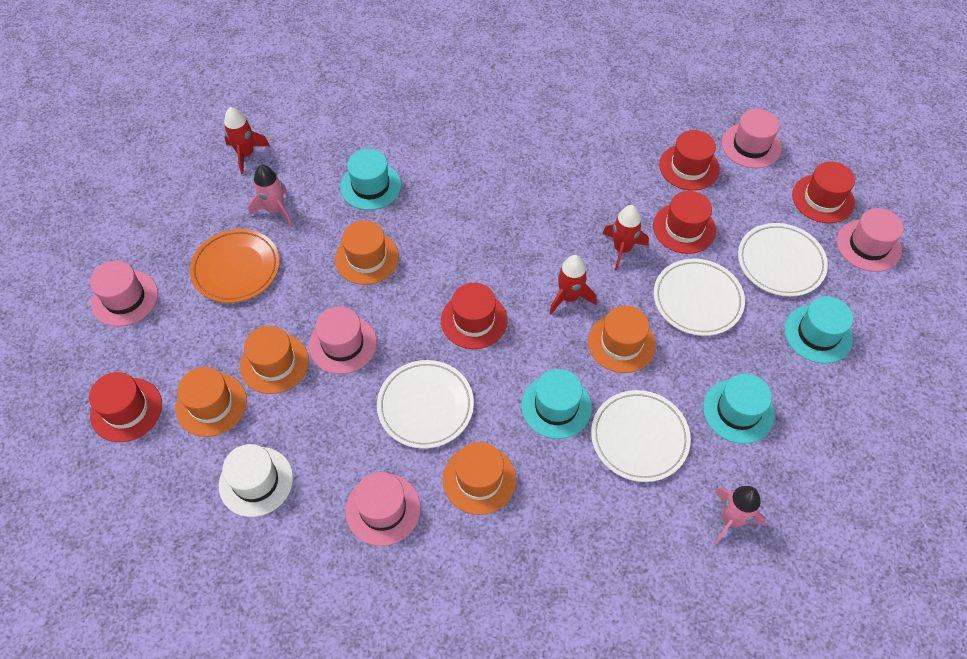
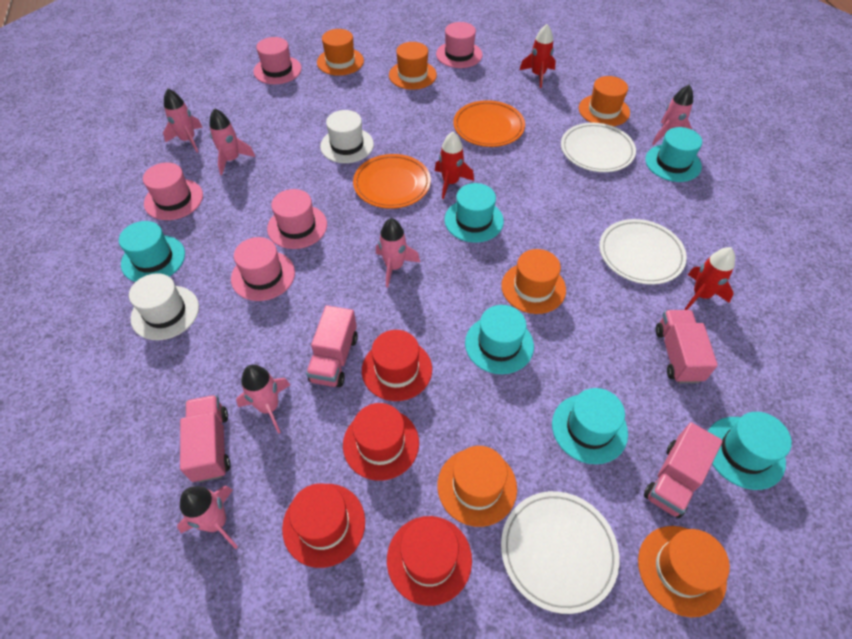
orange hat: [176,367,247,437] [240,326,309,394] [335,221,399,285] [443,442,516,515] [588,306,656,373] = 5 -> [317,29,364,76] [389,42,437,90] [437,446,517,527] [501,249,566,314] [579,76,630,126] [638,526,730,617] = 6
orange plate: [190,229,280,303] = 1 -> [353,154,431,209] [453,100,525,147] = 2
pink rocket: [248,165,292,226] [714,486,766,545] = 2 -> [163,88,203,153] [177,486,238,549] [209,108,255,175] [236,364,290,434] [376,218,420,288] [652,85,693,145] = 6
pink truck: none = 0 -> [180,395,230,482] [306,305,358,387] [644,422,723,518] [656,310,718,383] = 4
red hat: [89,372,162,442] [441,283,508,349] [653,191,716,254] [659,130,720,191] [792,162,855,223] = 5 -> [282,483,365,568] [343,403,419,481] [362,330,432,401] [387,516,472,606] = 4
turquoise hat: [340,149,401,210] [521,369,592,439] [703,373,775,444] [784,296,853,364] = 4 -> [119,221,185,282] [445,183,504,243] [465,305,534,374] [552,388,628,464] [645,127,702,182] [708,412,792,490] = 6
white hat: [219,444,293,517] = 1 -> [129,273,199,340] [320,110,374,163] = 2
white plate: [377,360,474,449] [591,390,691,482] [654,259,745,336] [738,223,828,297] = 4 -> [501,491,620,614] [561,123,636,172] [599,219,687,285] = 3

